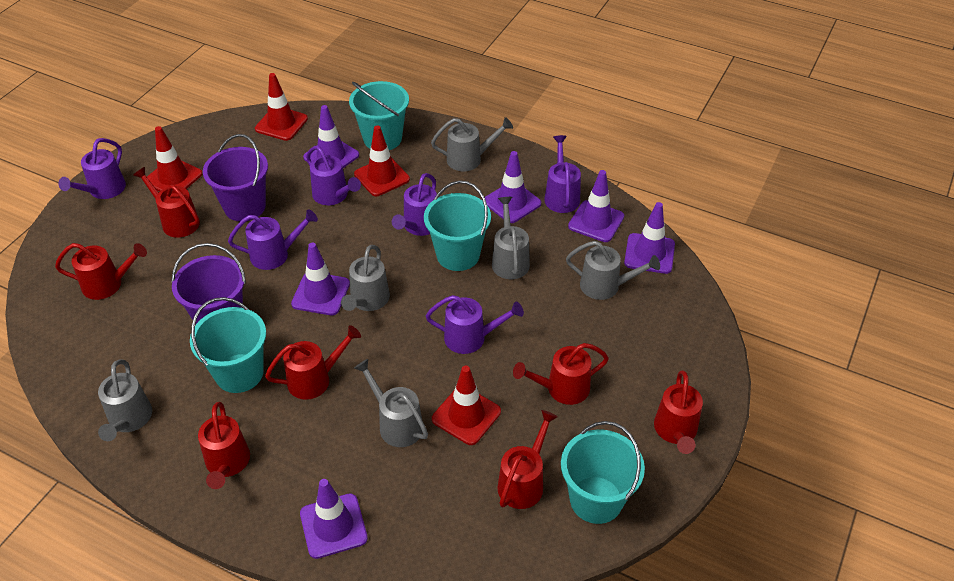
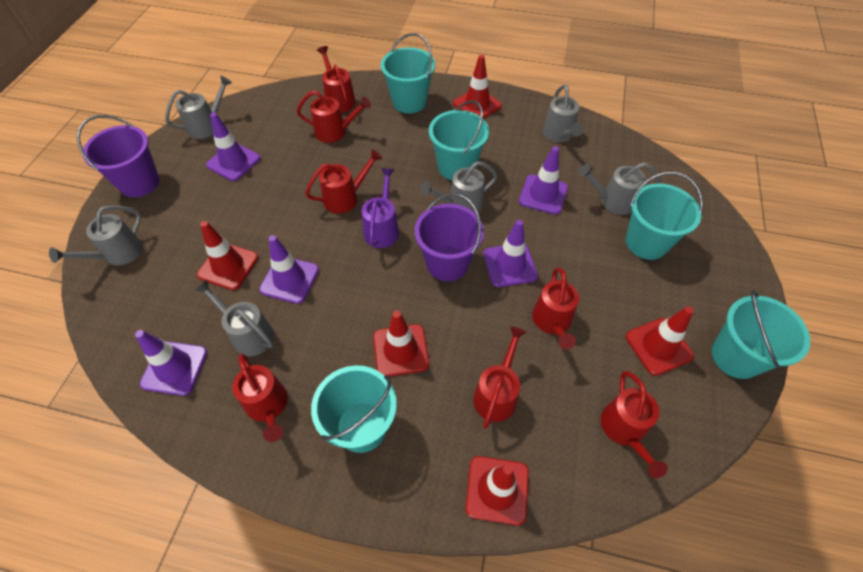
purple traffic cone: [291,243,350,315] [300,479,368,559] [303,105,359,168] [485,151,541,223] [568,170,624,242] [624,202,675,274] = 6 -> [135,330,207,396] [206,113,260,181] [259,235,319,304] [483,220,538,287] [519,146,568,214] = 5
purple watering can: [58,138,126,199] [228,209,318,270] [306,146,361,205] [392,173,437,236] [426,295,524,354] [544,135,581,213] = 6 -> [362,168,399,248] = 1
red traffic cone: [147,126,203,191] [255,73,308,141] [354,125,410,196] [432,366,501,445] = 4 -> [197,221,258,290] [373,311,429,377] [453,55,502,118] [466,456,529,525] [626,306,694,376] = 5
turquoise bucket: [190,297,266,393] [349,81,409,150] [424,181,491,271] [561,421,645,524] = 4 -> [311,365,397,453] [381,33,435,113] [429,100,489,180] [626,172,703,260] [712,290,810,379] = 5

